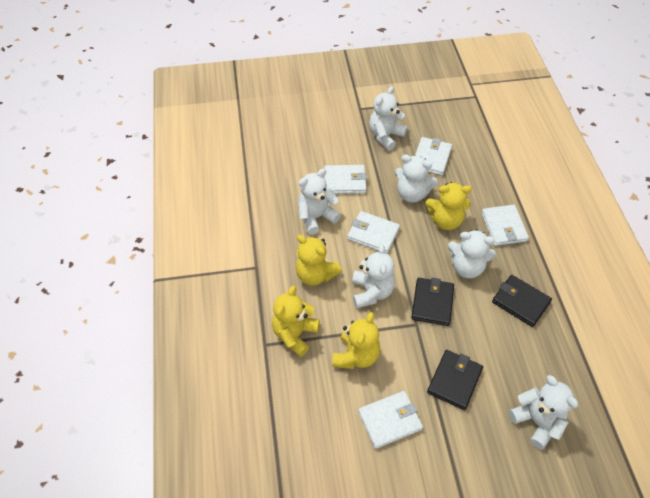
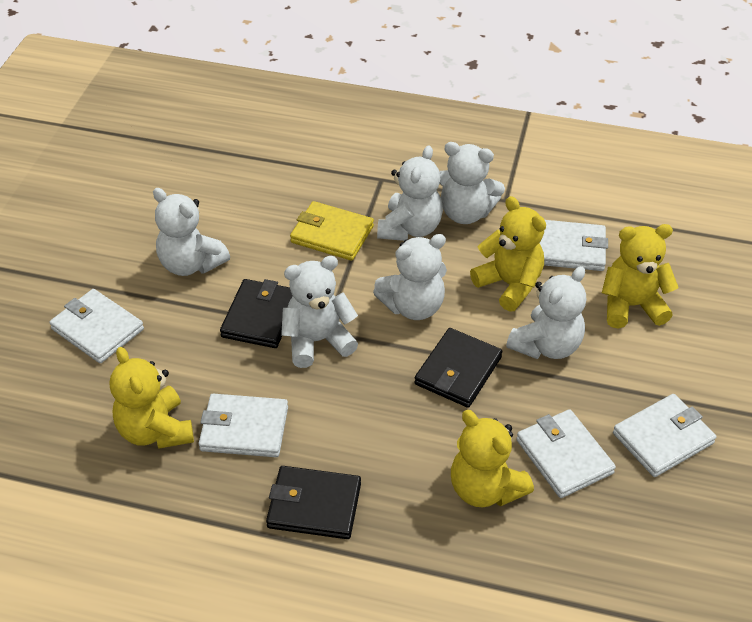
yellow wallet: none = 0 -> [290,201,374,261] = 1

